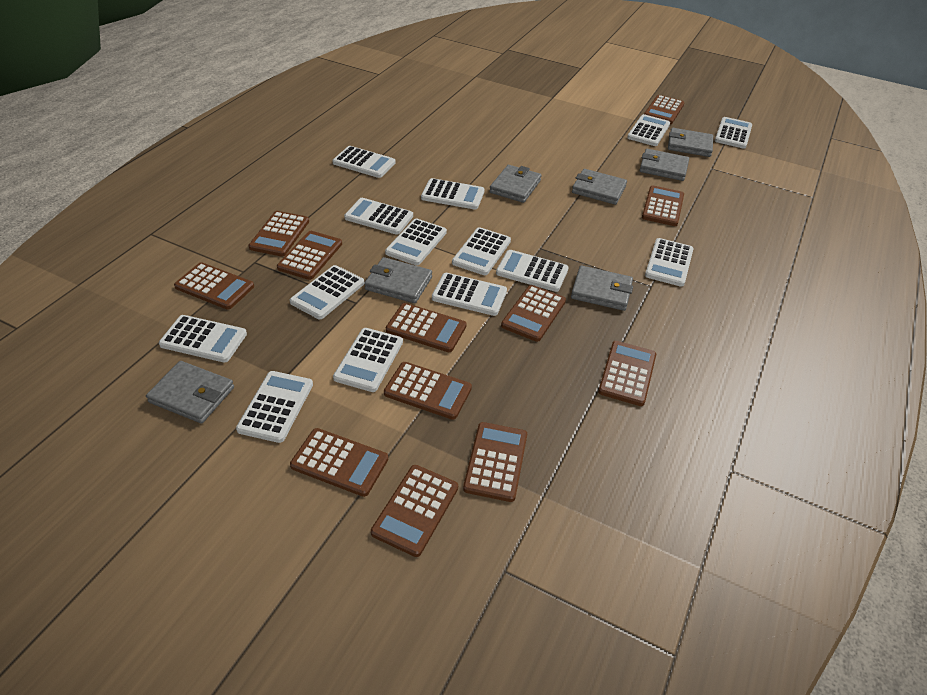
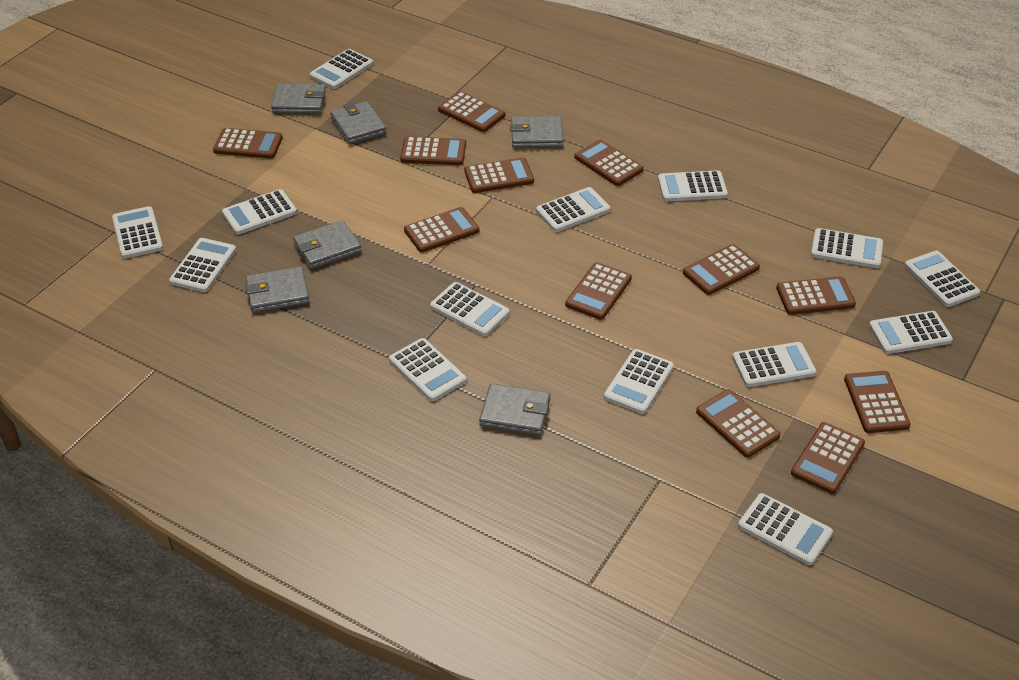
grey wallet: [146,361,234,423] [364,257,432,303] [489,165,542,203] [571,266,633,311] [572,169,627,205] [639,149,689,181] [668,128,713,157] = 7 -> [245,267,309,313] [271,84,326,114] [293,220,362,269] [330,101,386,144] [479,383,550,435] [510,116,563,148] = 6

